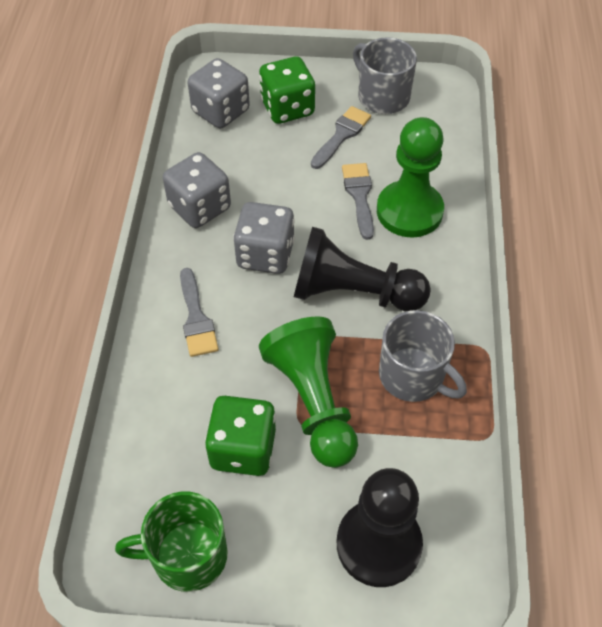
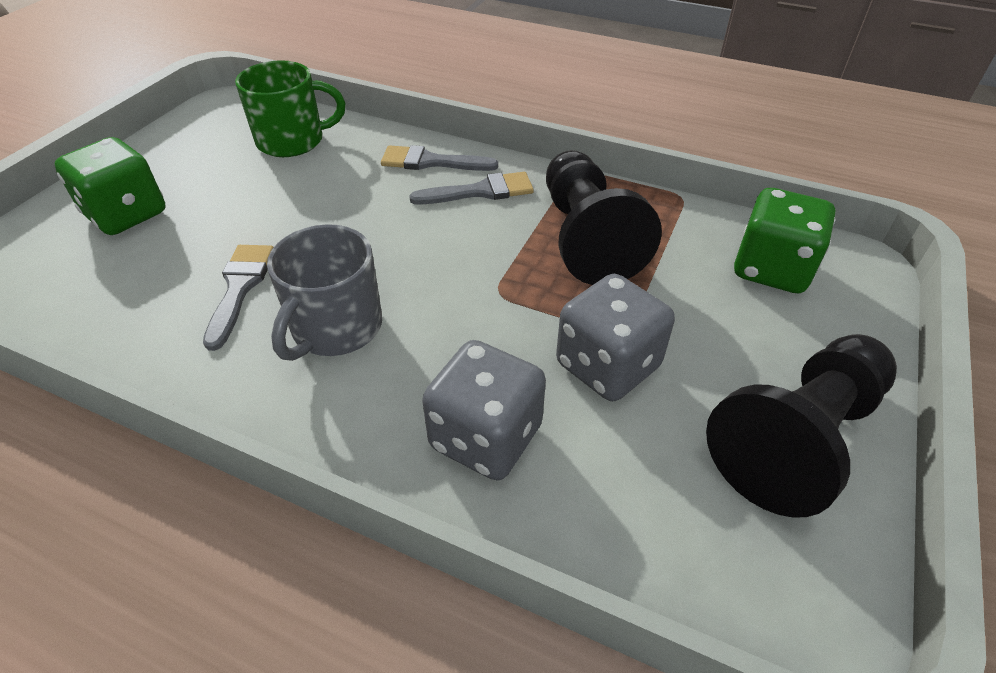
green pawn: [259,316,358,468] [377,117,444,238] = 2 -> none = 0
grey dice: [163,152,231,228] [187,58,250,129] [233,202,295,274] = 3 -> [422,340,546,480] [556,274,675,401] = 2
grey mug: [353,37,417,114] [379,310,467,402] = 2 -> [267,224,382,361] = 1

